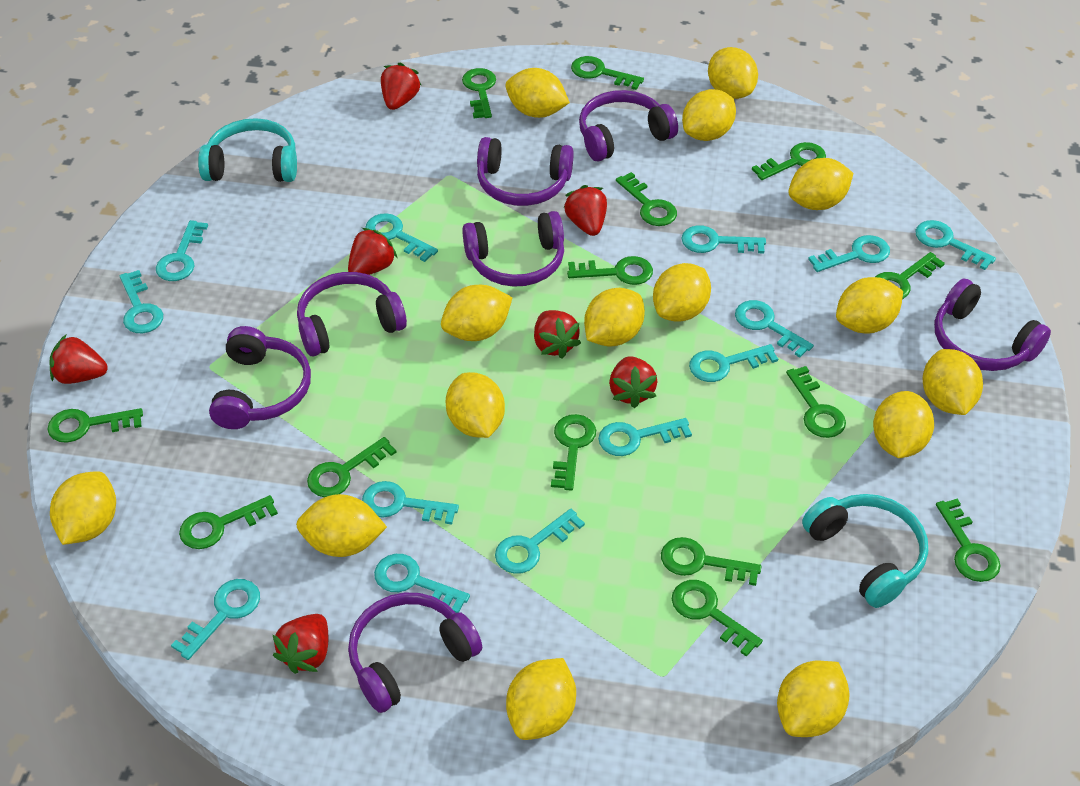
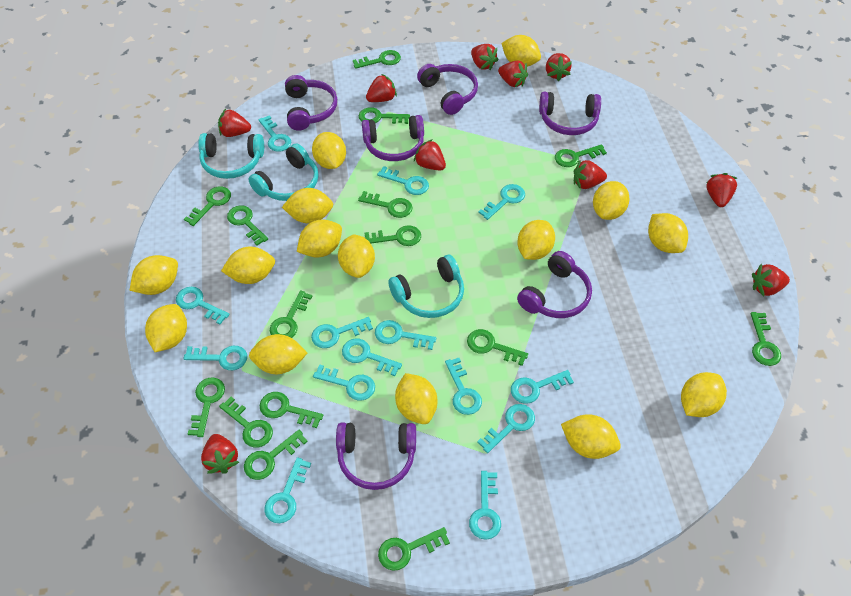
green key: [47,408,143,443] [179,495,278,549] [307,437,396,497] [462,68,496,118] [551,414,596,491] [567,256,653,285] [571,56,644,90] [616,172,677,226] [661,537,762,586] [672,580,763,657] [752,142,826,180] [786,366,846,438] [875,252,945,299] [936,499,1000,582] = 14 -> [184,186,231,226] [188,377,225,437] [219,397,273,448] [227,205,268,246] [244,430,308,480] [260,392,323,428] [270,290,313,338] [353,50,401,69] [358,191,413,218] [359,107,410,124] [365,225,421,246] [378,527,450,571] [467,329,528,366] [555,144,607,167] [751,312,781,366] = 15
purple headphones: [209,326,311,429] [297,272,407,357] [348,593,482,713] [462,211,564,287] [477,137,573,206] [579,90,678,161] [934,279,1051,371] = 7 -> [285,75,337,131] [336,422,416,490] [362,115,424,161] [417,64,478,115] [517,251,592,318] [539,92,601,135] = 6
red strawberry: [50,335,108,384] [272,614,328,674] [348,228,397,275] [381,63,421,110] [534,310,581,359] [563,185,607,236] [609,356,658,408] = 7 -> [201,434,239,474] [218,109,251,137] [366,74,397,102] [414,139,446,170] [471,44,499,70] [498,61,528,87] [546,53,572,81] [574,160,607,189] [706,173,737,207] [752,264,790,296] = 10
turquoise headphones: [198,118,297,182] [802,494,928,608] = 2 -> [198,133,264,179] [248,143,319,201] [388,255,464,318] = 3
turquoise key: [120,270,163,333] [156,220,208,281] [171,579,260,660] [362,481,459,524] [365,213,438,262] [374,554,470,613] [495,509,585,574] [598,418,692,456] [681,225,766,253] [689,344,778,382] [735,300,814,357] [808,235,890,272] [915,220,996,270] = 13 -> [176,287,230,324] [183,346,247,370] [258,115,291,152] [264,457,311,523] [311,317,373,348] [313,364,375,401] [342,338,402,376] [375,320,436,350] [377,166,429,195] [445,358,482,415] [469,471,501,540] [477,404,535,453] [478,184,525,220] [511,370,574,404] = 14

